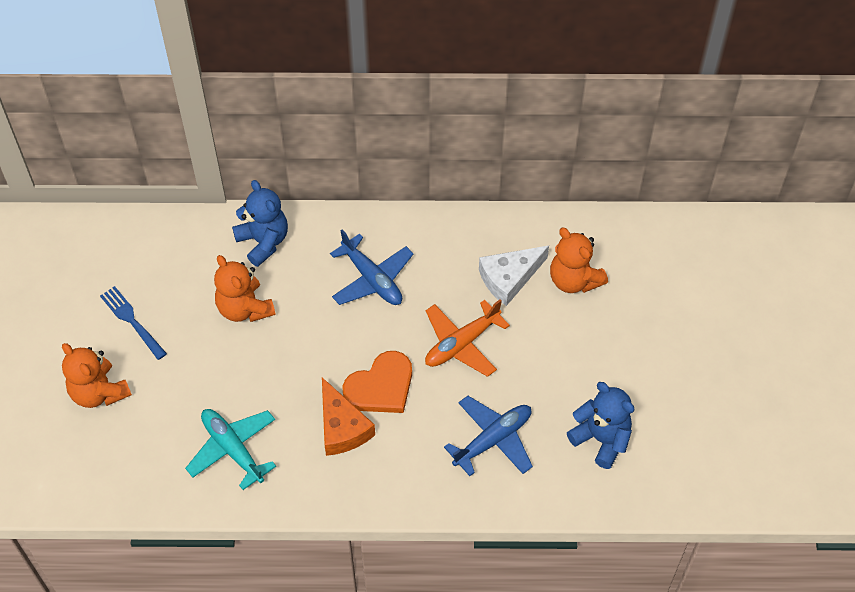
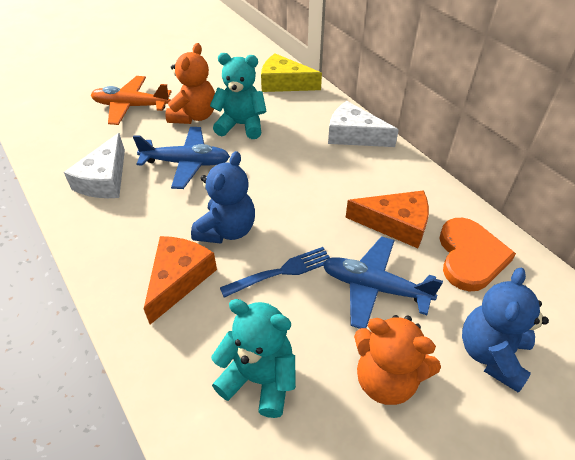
orange cheese: [322,377,375,456] = 1 -> [144,236,217,325] [346,190,429,248] = 2
orange teddy bear: [62,343,132,408] [214,255,276,322] [550,228,608,293] = 3 -> [165,43,215,124] [354,315,441,405] = 2
turquoise plane: [185,409,276,490] = 1 -> none = 0
turquoise teddy bear: none = 0 -> [210,53,267,139] [211,299,296,418] = 2
white cheese: [479,245,549,306] = 1 -> [64,133,125,198] [328,101,399,147] = 2
yellow cheese: none = 0 -> [261,54,322,92] = 1

